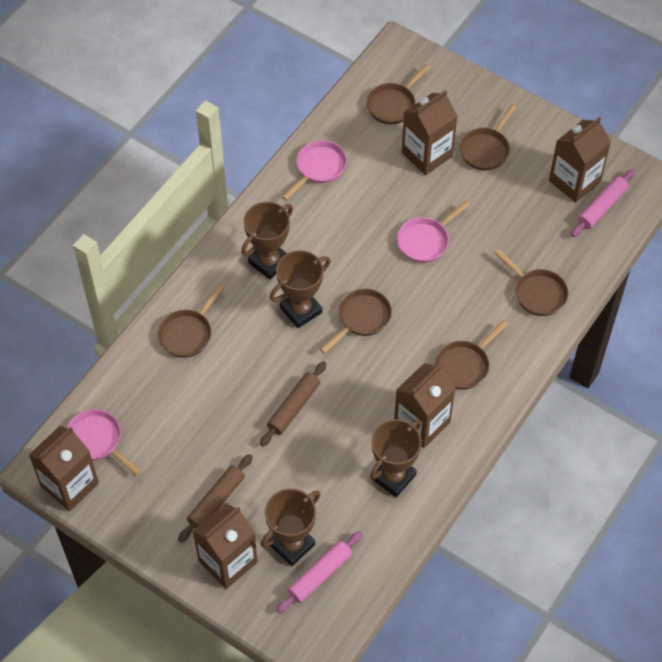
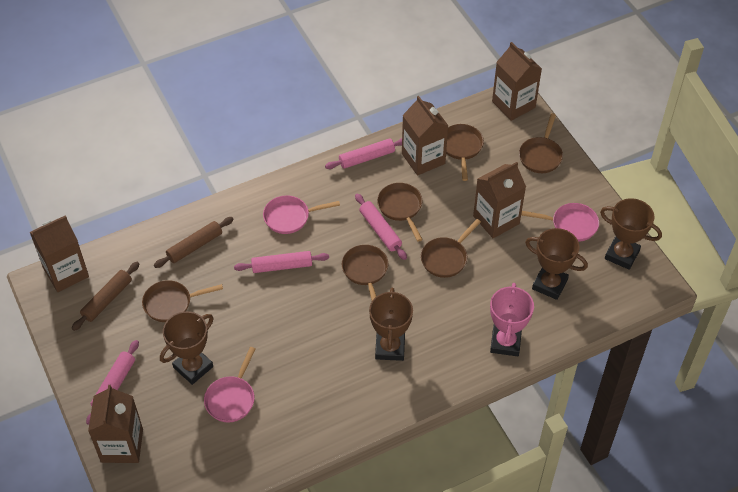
pink rolling pin: [276,531,363,613] [571,169,635,237] = 2 -> [86,340,139,425] [234,251,329,273] [325,138,402,169] [355,193,407,260] = 4
pink trophy: none = 0 -> [490,283,534,356] = 1

